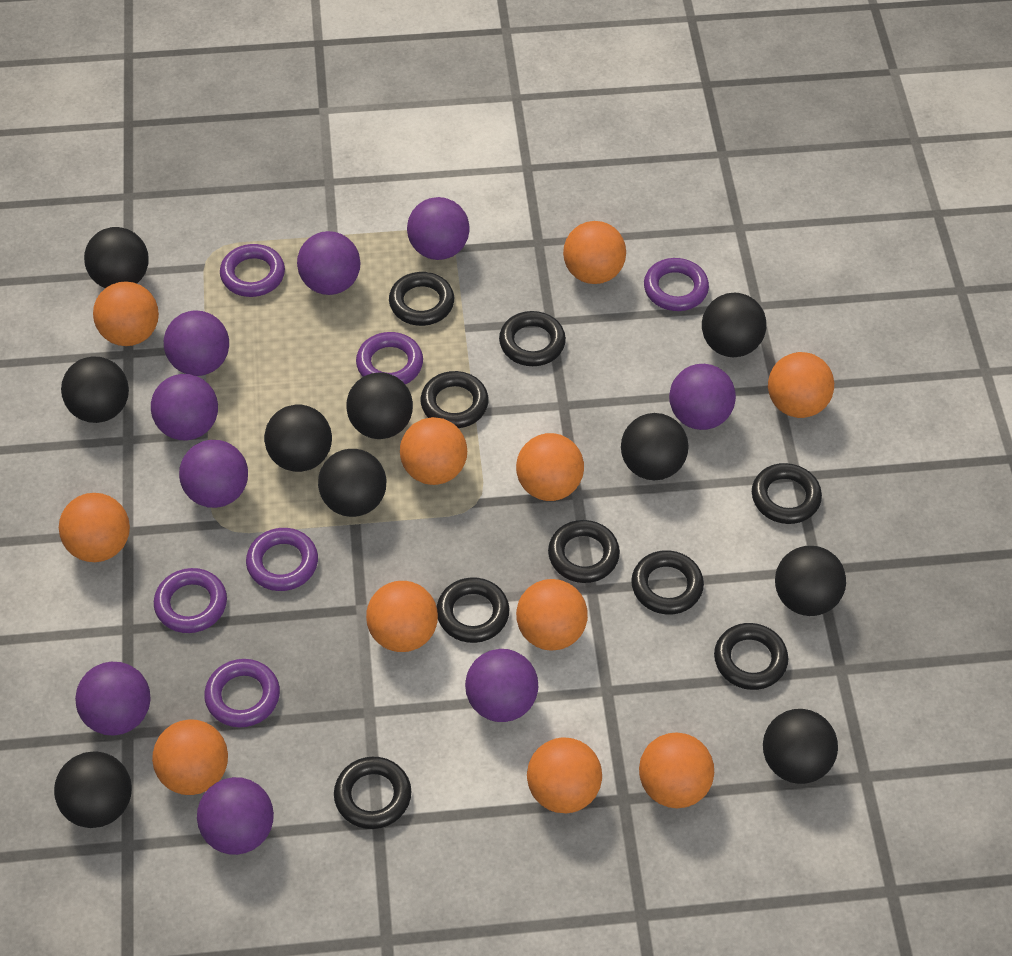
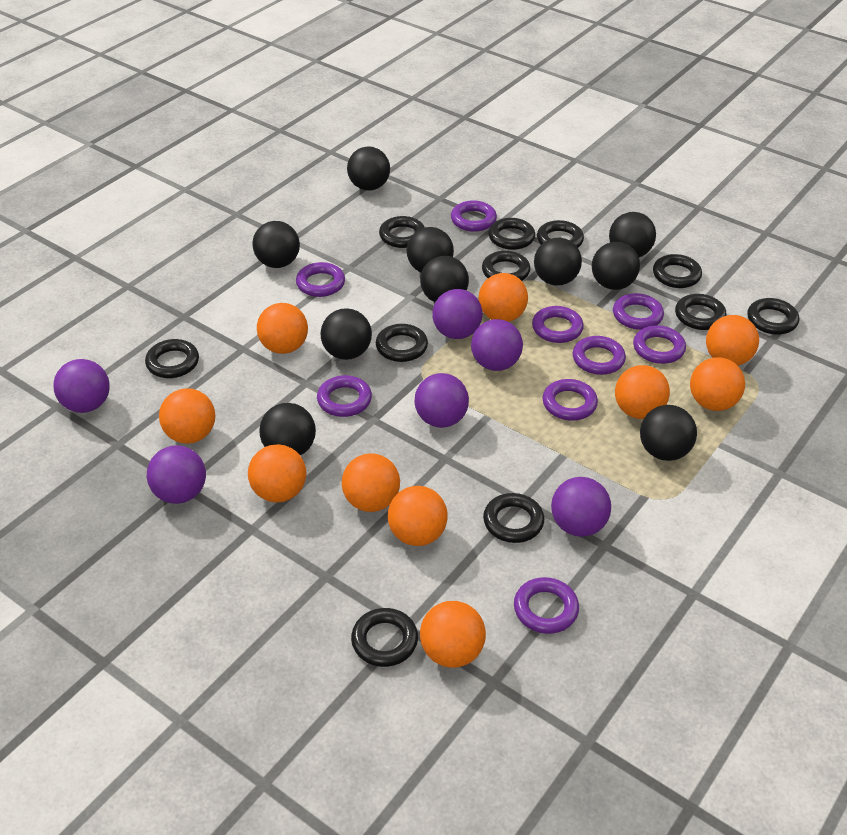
black ring: [334,757,411,829] [389,272,454,326] [421,371,489,428] [437,577,509,643] [499,311,566,366] [548,520,620,583] [631,550,704,615] [714,623,788,690] [752,463,822,524] = 9 -> [145,339,199,378] [351,608,418,667] [376,324,428,362] [379,216,425,248] [482,251,530,281] [483,493,544,543] [488,218,535,250] [537,220,584,248] [653,254,702,288] [675,294,727,330] [747,298,799,335] = 11
orange ball: [59,493,130,562] [93,281,159,346] [152,719,228,795] [366,581,438,652] [400,417,467,485] [516,433,584,501] [516,579,588,651] [527,737,602,813] [563,221,626,284] [639,732,714,808] [768,352,834,418] = 11 -> [159,388,215,444] [248,444,306,502] [257,303,308,354] [342,453,400,512] [388,486,448,546] [420,601,486,668] [479,273,528,322] [615,365,670,419] [690,357,745,411] [706,315,759,366] = 10
purple ball: [75,662,151,735] [151,374,218,440] [164,311,229,376] [179,440,248,508] [197,777,274,855] [297,231,361,295] [407,197,470,260] [465,649,538,722] [669,364,736,430] = 9 -> [53,359,110,413] [147,445,206,504] [415,373,469,428] [432,289,483,339] [471,319,523,371] [551,477,611,537] = 6
purple ring: [154,568,227,633] [204,659,280,727] [220,244,285,297] [246,528,318,591] [356,332,423,384] [644,258,709,311] = 6 -> [296,262,345,297] [317,375,372,417] [451,200,497,232] [514,577,579,634] [532,306,584,343] [542,379,598,421] [573,336,626,375] [613,293,664,330] [633,325,686,364] = 9

